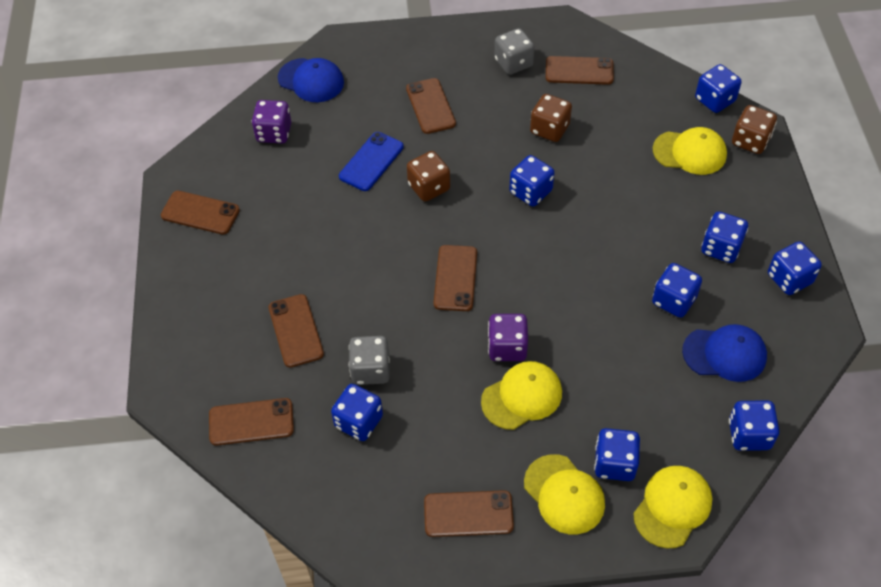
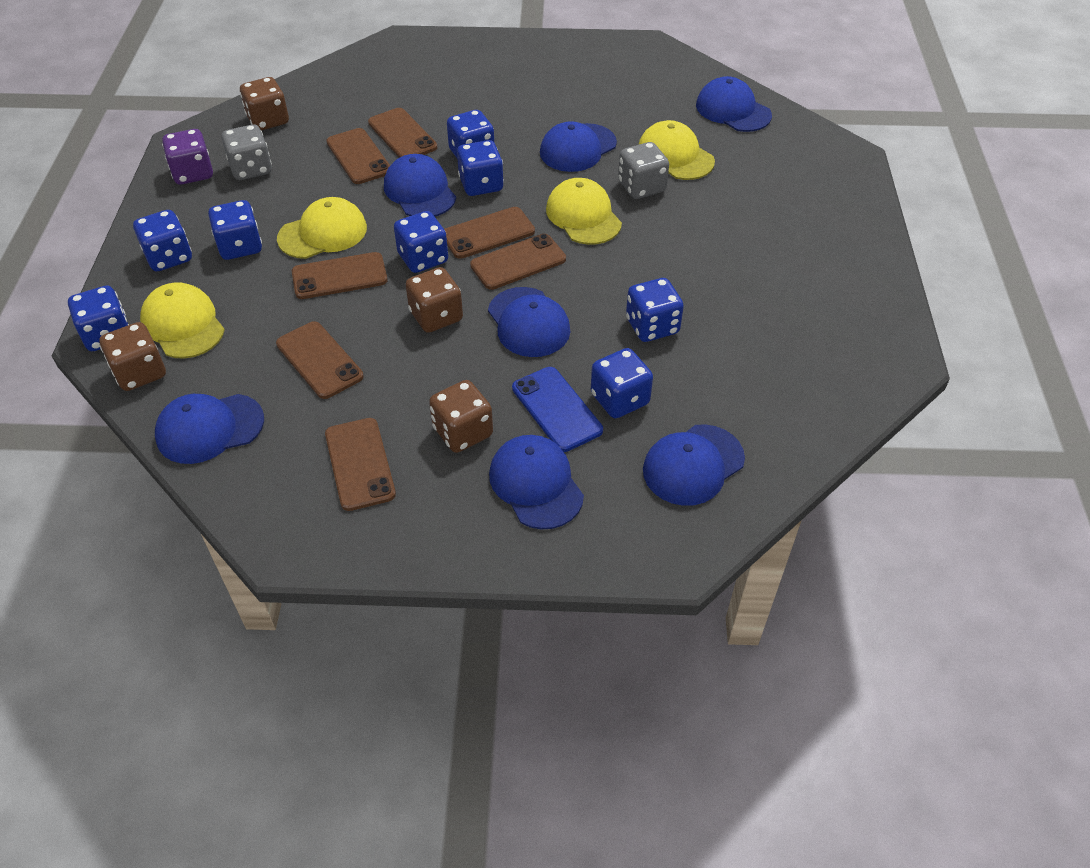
blue cap: [278,58,344,102] [682,324,767,382] = 2 -> [155,394,264,464] [384,154,456,217] [488,287,570,357] [489,435,584,529] [540,121,617,172] [643,424,745,506] [696,76,772,132] = 7
brown dice: [407,151,450,202] [530,94,572,142] [732,105,777,154] = 3 -> [99,322,166,391] [240,77,289,131] [405,267,463,333] [429,380,493,453] = 4
purple dice: [252,100,291,144] [488,314,528,361] = 2 -> [162,129,213,185] = 1

